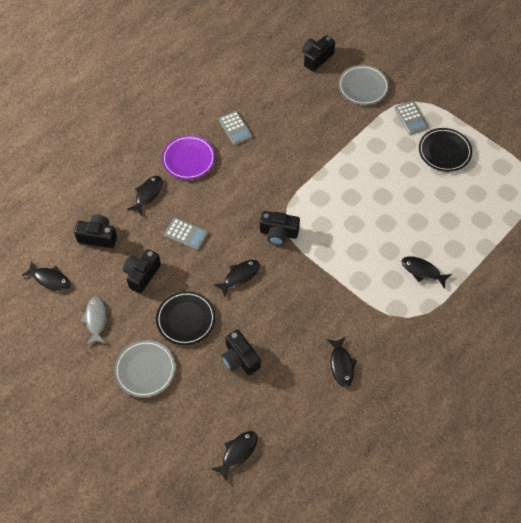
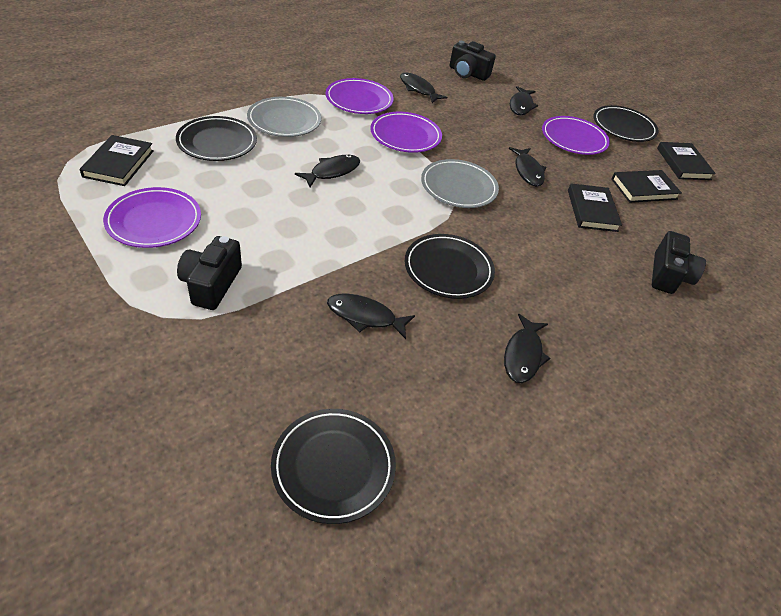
black book: none = 0 -> [80,135,154,186] [568,183,622,232] [611,170,682,203] [657,142,716,180] = 4
black camera: [74,215,117,248] [123,249,161,293] [221,330,261,375] [260,211,300,245] [302,35,335,72] = 5 -> [177,236,242,310] [449,41,496,81] [652,231,706,294] = 3
black plate: [156,291,216,345] [419,128,472,172] = 2 -> [176,116,257,161] [271,409,396,524] [405,234,495,299] [593,105,659,142] = 4
grey calculator: [164,218,208,250] [218,111,253,145] [395,101,429,135] = 3 -> none = 0
grey fish: [81,296,107,345] = 1 -> none = 0
purple plate: [162,135,215,180] = 1 -> [103,187,201,248] [326,78,394,114] [370,112,442,153] [542,116,610,155] = 4

